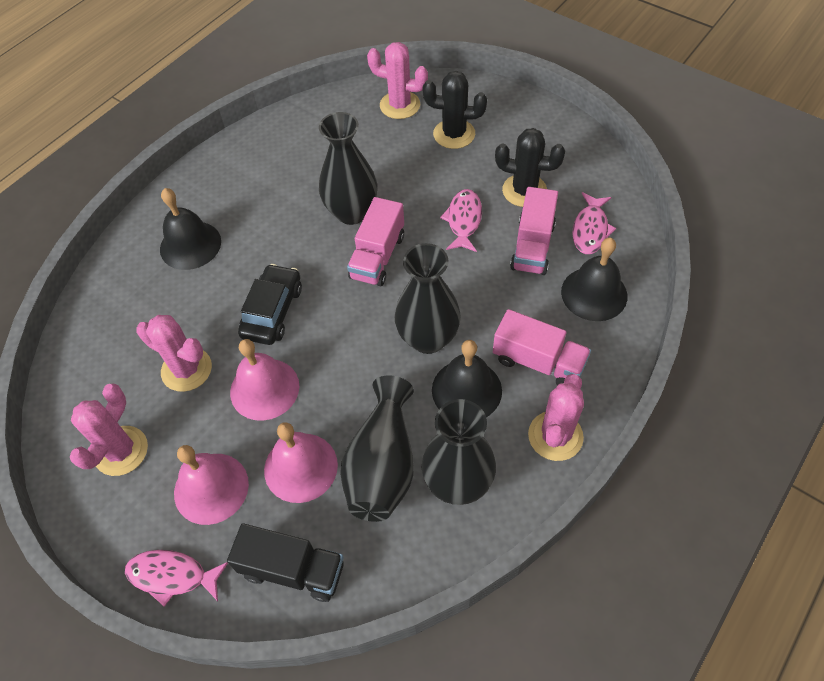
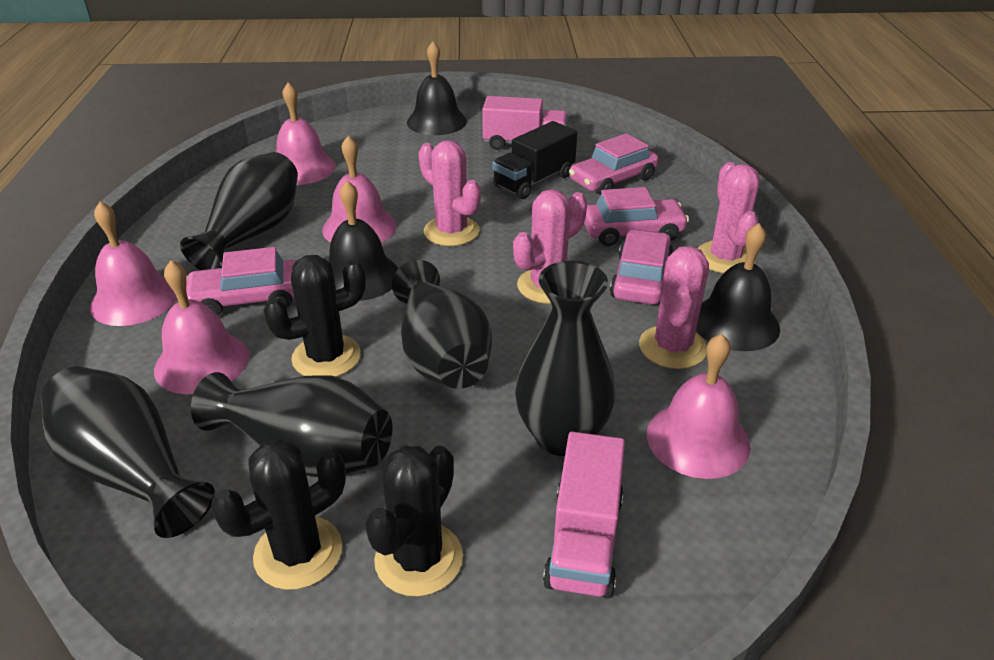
black cactus: [423,71,487,149] [495,128,565,207] = 2 -> [211,439,346,590] [263,255,366,377] [365,445,463,597] = 3
black car: [238,264,302,345] = 1 -> none = 0
black vase: [319,112,377,225] [340,375,414,522] [394,243,461,354] [422,399,496,505] = 4 -> [41,366,215,538] [180,152,298,270] [191,372,392,477] [392,260,492,389] [515,261,616,456] = 5
pink bell: [174,445,249,525] [230,339,299,421] [264,422,338,503] = 3 -> [90,202,177,326] [154,260,249,394] [276,82,336,185] [322,136,397,243] [647,334,751,479] = 5
pink car: none = 0 -> [186,247,296,316] [569,133,659,195] [584,187,689,246] [610,229,673,305] = 4
pink fish: [125,550,228,607] [440,189,482,252] [572,192,616,254] = 3 -> none = 0
pink truck: [347,197,404,286] [493,309,591,386] [510,187,558,275] = 3 -> [482,96,568,150] [543,432,625,599] = 2

